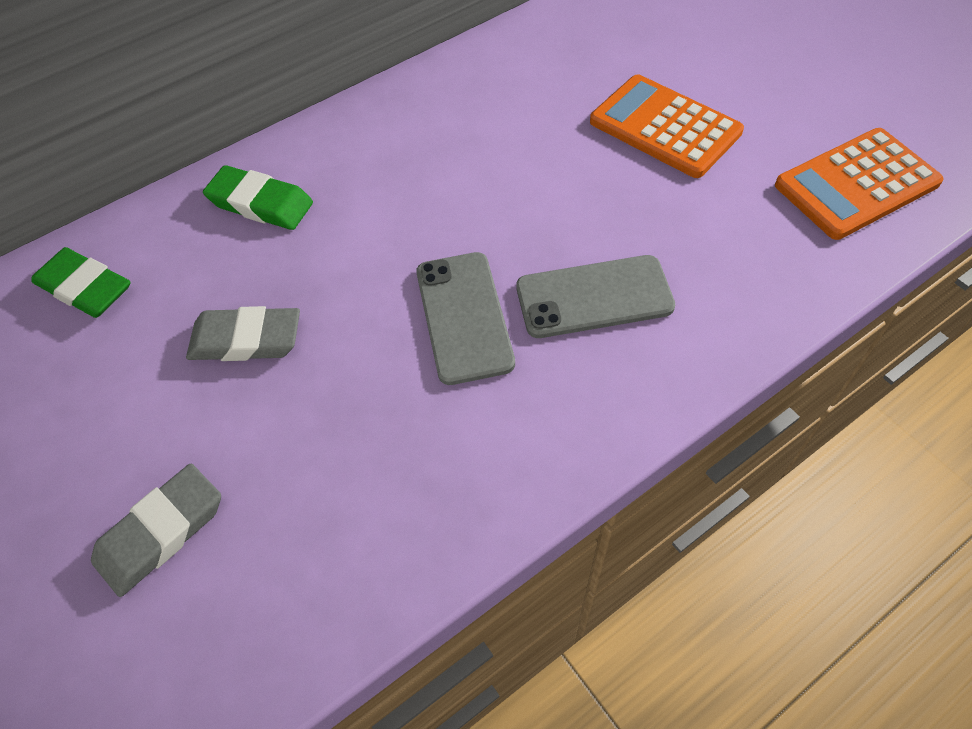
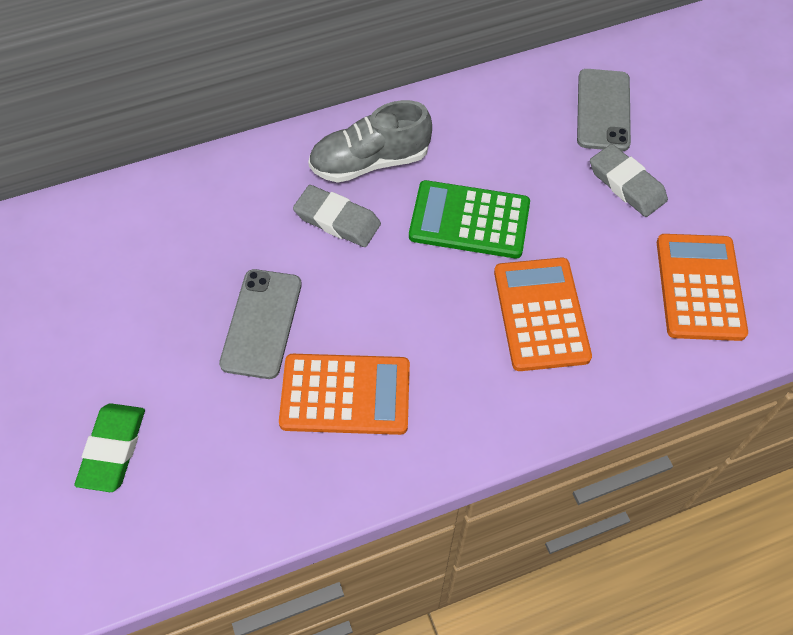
green calculator: none = 0 -> [409,180,530,259] = 1
green eraser: [32,247,131,318] [203,165,313,230] = 2 -> [74,403,145,492] = 1
grey shoe: none = 0 -> [308,100,432,183] = 1
orange calculator: [590,74,744,178] [775,128,944,240] = 2 -> [279,354,410,435] [494,257,592,371] [657,234,748,341] = 3

